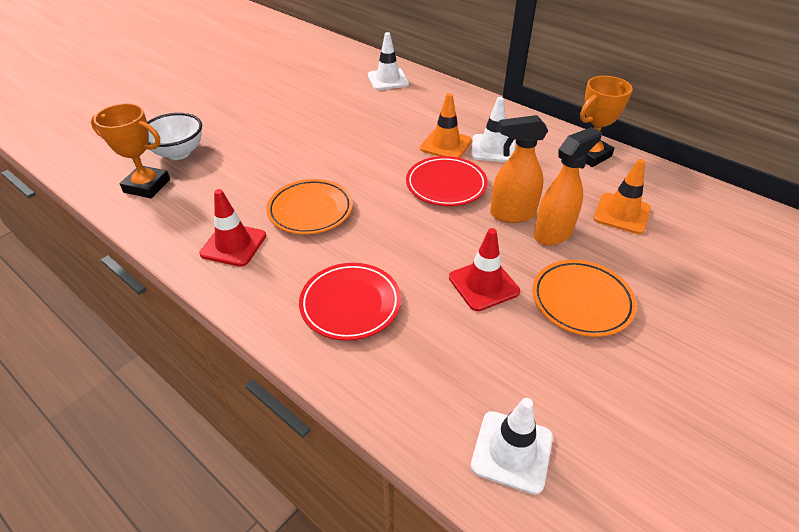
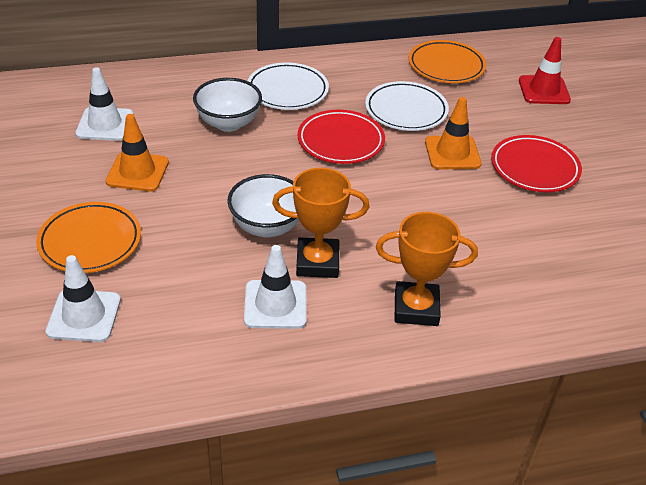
orange spray bottle: [490,115,548,223] [534,127,602,246] = 2 -> none = 0
red traffic cone: [199,189,266,267] [449,228,520,311] = 2 -> [519,37,571,104] = 1
white bowl: [147,113,202,160] = 1 -> [193,78,262,132] [227,174,299,237] = 2
white plate: none = 0 -> [248,62,329,110] [365,81,449,131] = 2

